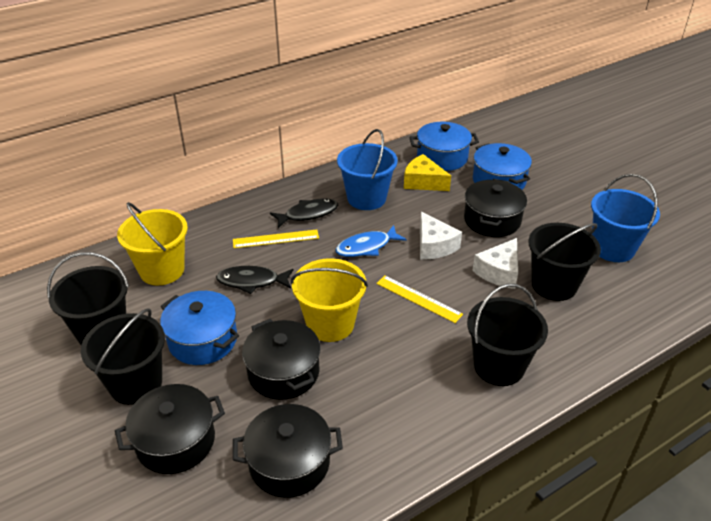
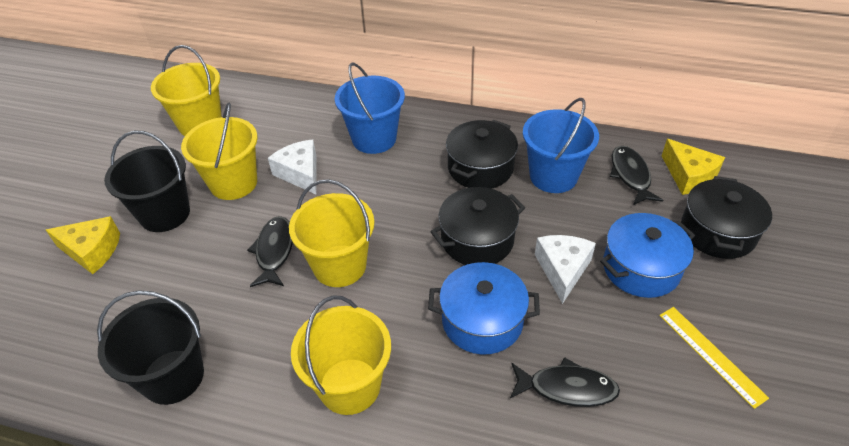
black bucket: [47,252,129,345] [81,308,165,405] [467,284,548,386] [528,223,601,301] = 4 -> [97,290,204,405] [104,131,190,232] = 2
black fish: [216,266,294,294] [270,198,338,228] = 2 -> [247,216,293,287] [510,357,620,407] [610,146,663,205] = 3
black pot: [115,384,225,474] [233,404,343,498] [242,319,321,400] [464,179,527,237] = 4 -> [430,187,525,265] [446,120,518,189] [681,176,772,259] = 3
blue fish: [335,225,407,257] = 1 -> none = 0
blue pot: [160,291,239,365] [409,122,479,171] [473,143,532,190] = 3 -> [428,262,540,355] [600,213,695,298] = 2
yellow bucket: [117,202,188,285] [291,258,368,342] = 2 -> [151,45,222,136] [181,103,258,200] [289,179,375,287] [291,295,391,415] = 4
yellow cheese: [404,154,451,191] = 1 -> [46,216,120,274] [662,139,725,195] = 2
yellow ruler: [233,229,319,248] [376,275,463,323] = 2 -> [659,307,769,409] = 1

